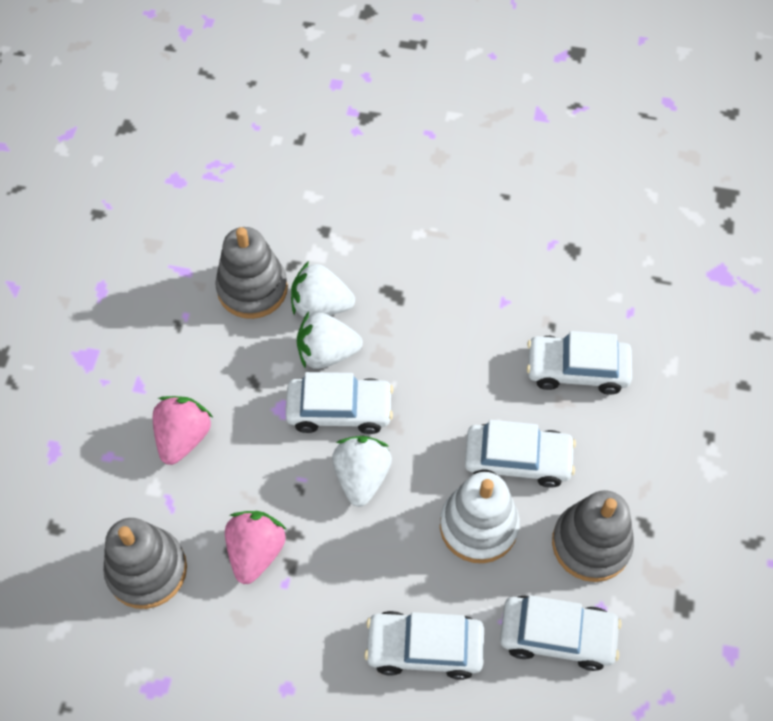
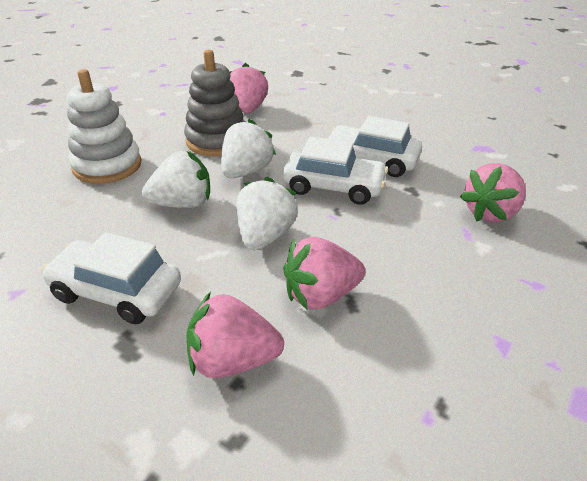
grey stacking toy: [103,518,187,609] [215,227,288,319] [552,490,634,582] = 3 -> [184,49,245,156] = 1
pink strawberry: [153,396,213,465] [225,511,287,584] = 2 -> [186,292,284,378] [230,63,268,113] [283,237,365,310] [460,163,526,222] = 4
white car: [286,372,394,434] [364,611,484,680] [465,420,576,487] [500,595,622,671] [527,331,632,395] = 5 -> [41,232,181,324] [283,137,388,205] [326,116,422,177] = 3

